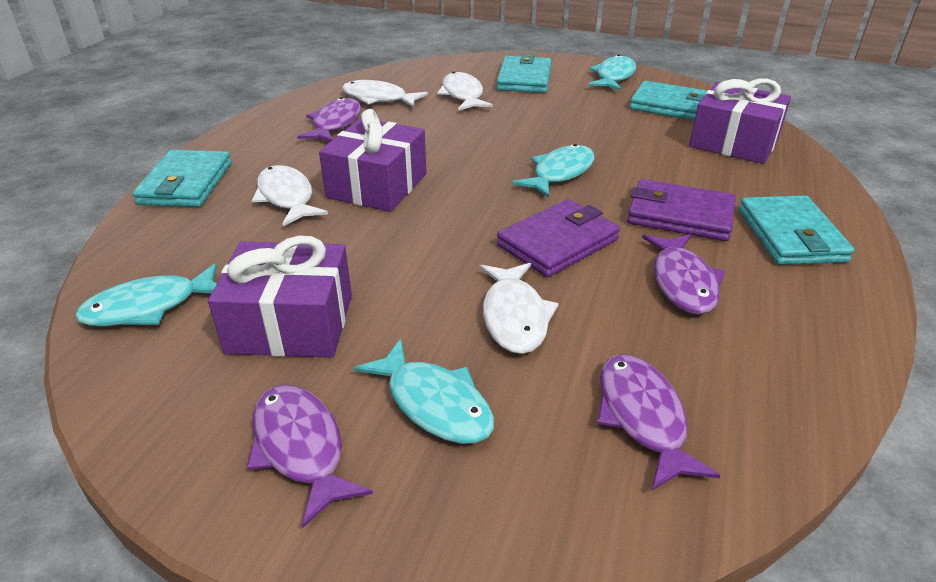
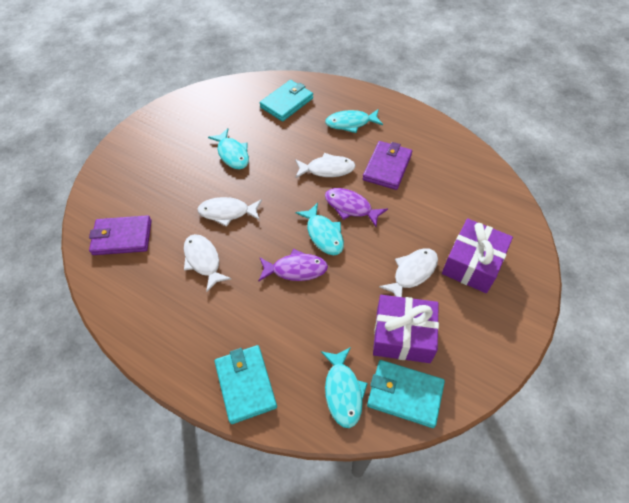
purple fish: [247,384,373,528] [297,97,361,142] [597,354,721,490] [642,234,725,314] = 4 -> [258,249,328,281] [325,188,388,227] = 2
purple gift: [208,236,352,358] [319,109,427,212] [689,78,791,164] = 3 -> [373,295,439,363] [442,218,513,293] = 2
turquoise wallet: [132,150,231,207] [497,54,552,93] [630,81,708,120] [739,196,855,265] = 4 -> [215,345,277,424] [259,80,313,122] [367,360,445,428] = 3

